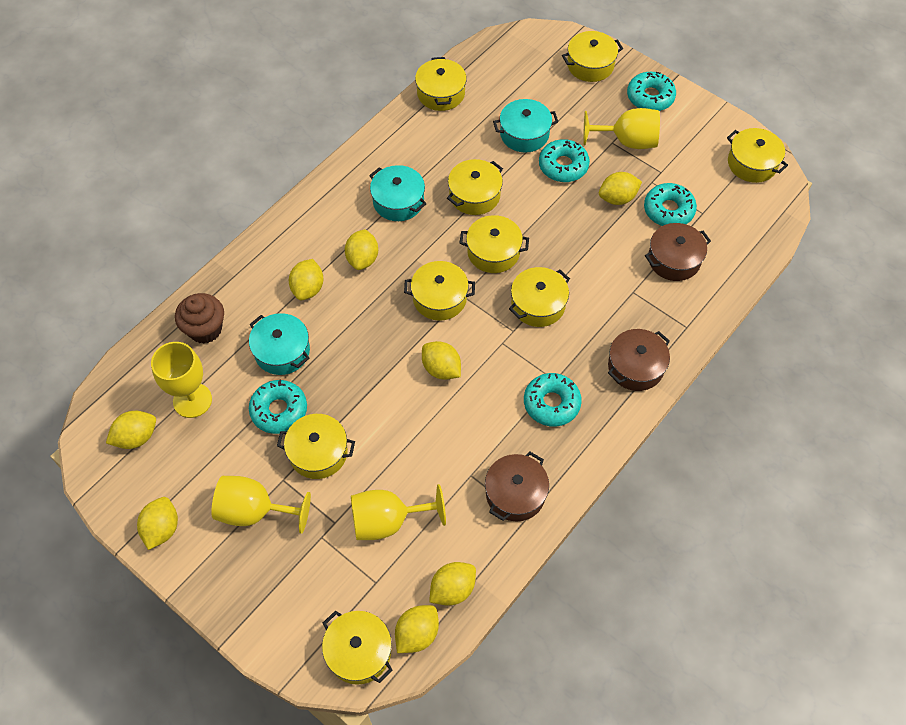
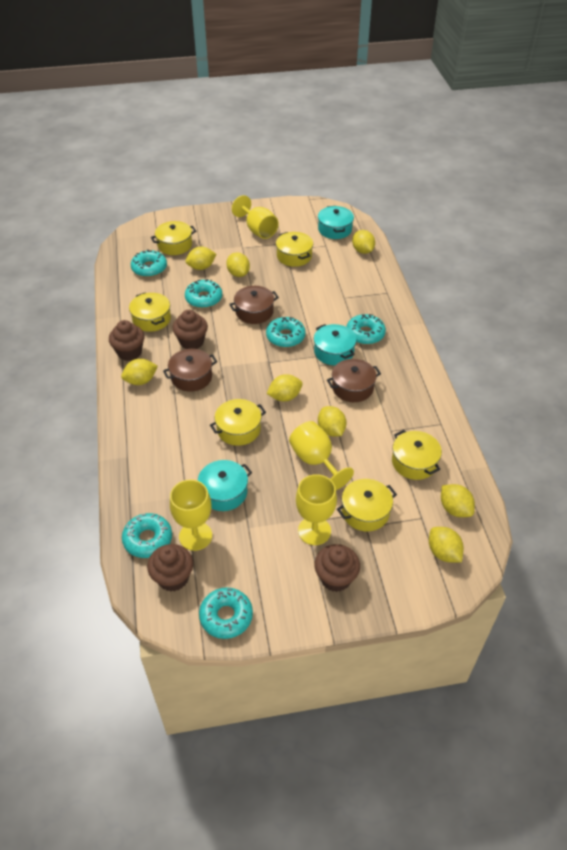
brown cupcake: [175,293,224,344] = 1 -> [109,320,144,361] [147,544,193,592] [173,310,208,349] [314,544,360,592] = 4
turquoise donut: [249,380,307,434] [524,373,582,427] [539,139,590,182] [627,72,676,111] [644,183,697,226] = 5 -> [122,513,172,558] [131,249,167,277] [185,279,222,308] [199,587,253,639] [266,317,306,348] [346,314,386,345] = 6
yellow pot: [277,414,355,479] [322,611,392,685] [404,261,475,321] [415,57,467,111] [447,159,503,215] [459,215,529,273] [509,267,570,327] [562,31,623,82] [727,128,788,183] = 9 -> [129,293,171,332] [151,221,196,255] [210,399,266,446] [276,232,313,267] [337,479,397,531] [392,430,442,480] = 6

